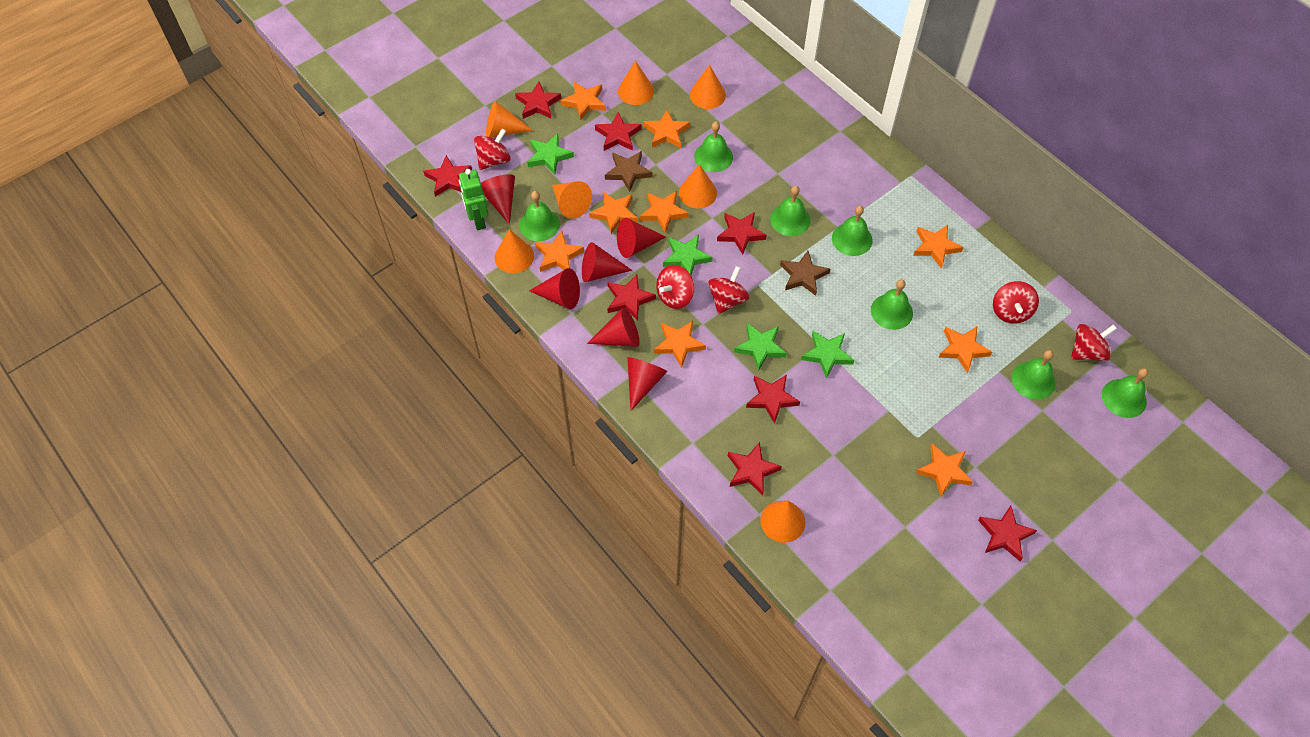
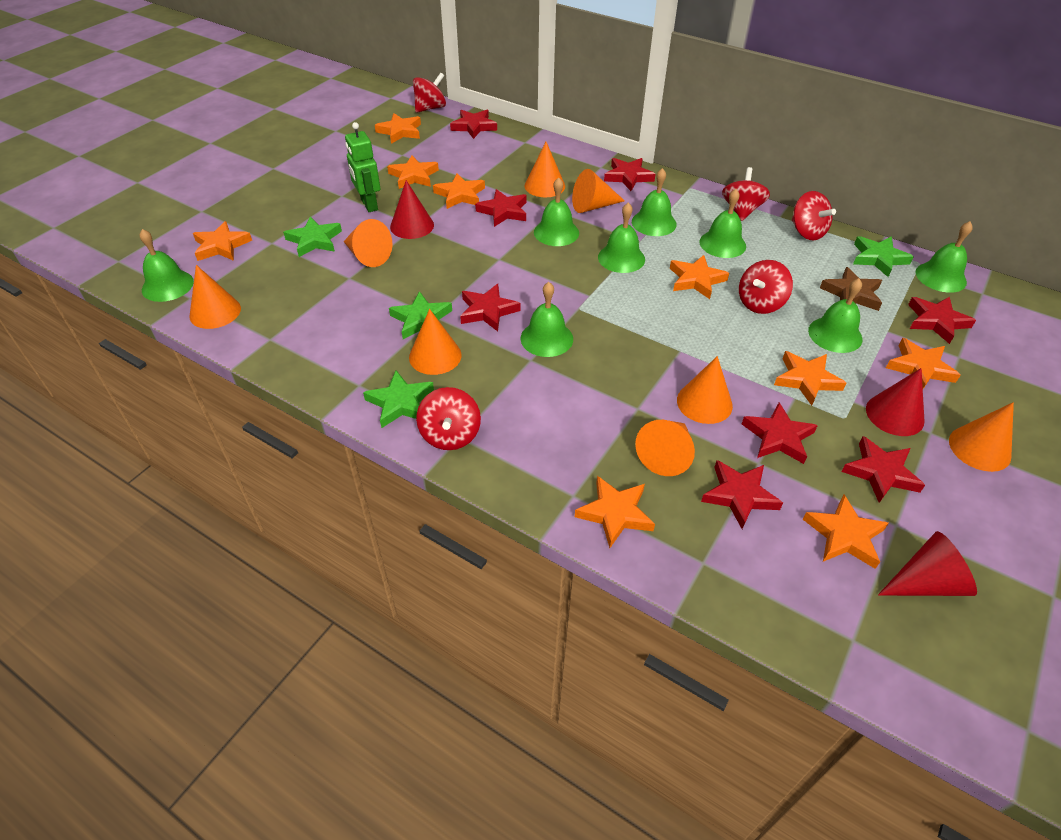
brown star: [605,151,653,192] [780,251,830,296] = 2 -> [820,267,882,311] = 1
green bell: [519,191,560,241] [694,122,733,172] [770,186,810,236] [832,206,873,256] [871,279,913,330] [1011,350,1056,400] [1102,368,1148,418] = 7 -> [139,229,194,302] [520,282,573,357] [534,177,579,246] [598,203,645,273] [632,168,677,236] [699,189,746,258] [808,278,862,353] [915,221,973,293] = 8
orange cone: [486,101,533,137] [495,229,534,273] [552,181,592,219] [618,61,654,105] [679,164,717,208] [690,65,726,109] [760,501,806,543] = 7 -> [189,265,241,329] [344,219,392,267] [409,309,462,375] [524,142,565,197] [572,169,625,213] [635,420,695,476] [677,356,733,424] [949,402,1014,472] = 8
red cone: [481,174,515,225] [529,268,580,309] [582,242,632,282] [587,308,639,347] [617,218,666,258] [627,357,668,411] = 6 -> [390,180,434,239] [866,368,925,436] [878,531,977,596] = 3

